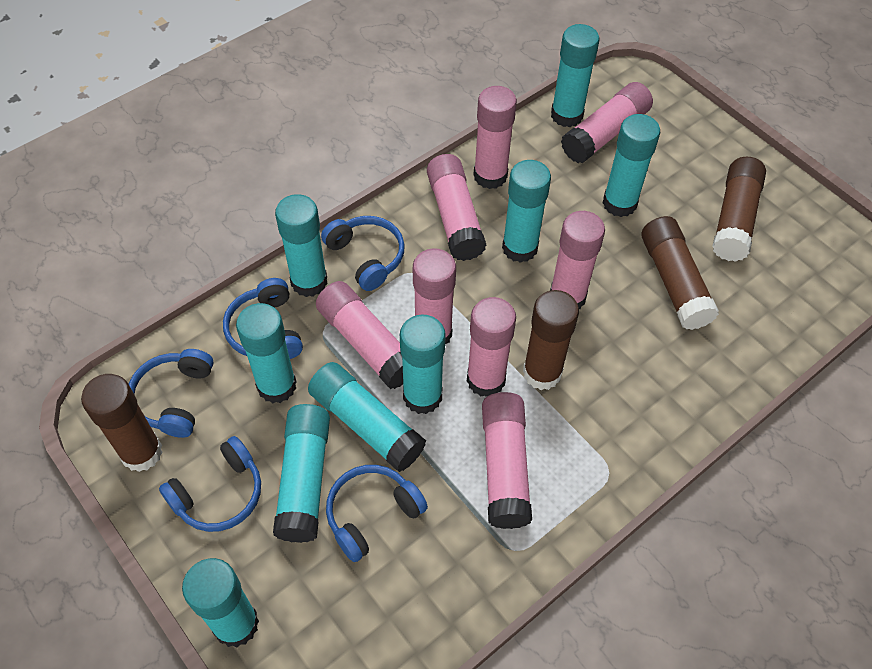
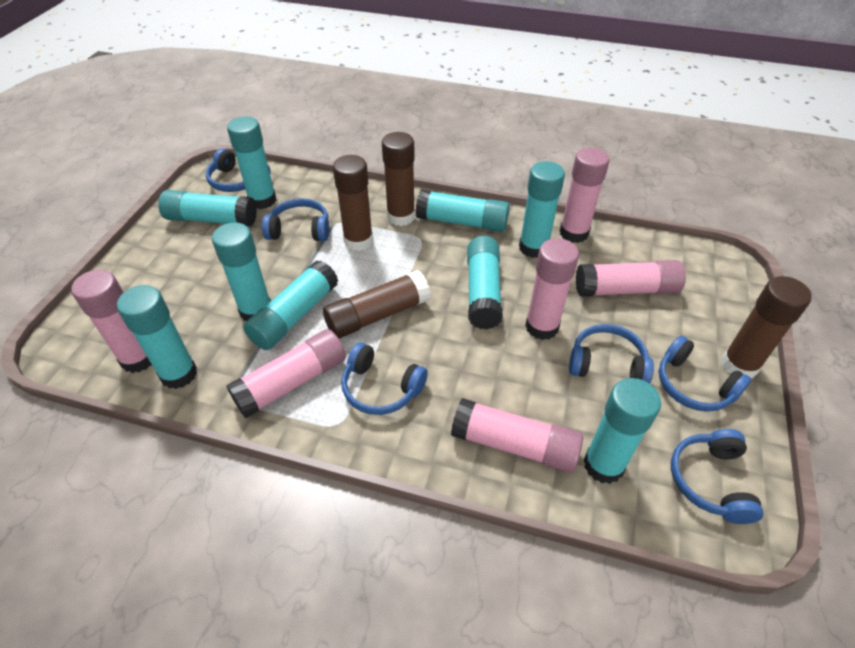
blue headphones: [129,349,214,438] [159,436,261,532] [223,278,303,359] [321,216,405,291] [326,465,428,562] = 5 -> [206,148,271,192] [262,198,329,241] [341,342,428,415] [569,324,654,384] [659,336,751,412] [671,429,763,524] = 6
pink glue stick: [316,281,403,389] [413,249,456,345] [427,154,486,261] [467,297,516,397] [474,86,517,189] [482,392,532,529] [550,211,605,309] [561,82,653,163] = 8 -> [71,270,152,373] [226,329,346,418] [451,398,583,473] [525,238,579,340] [560,147,610,243] [576,260,686,297] = 6

